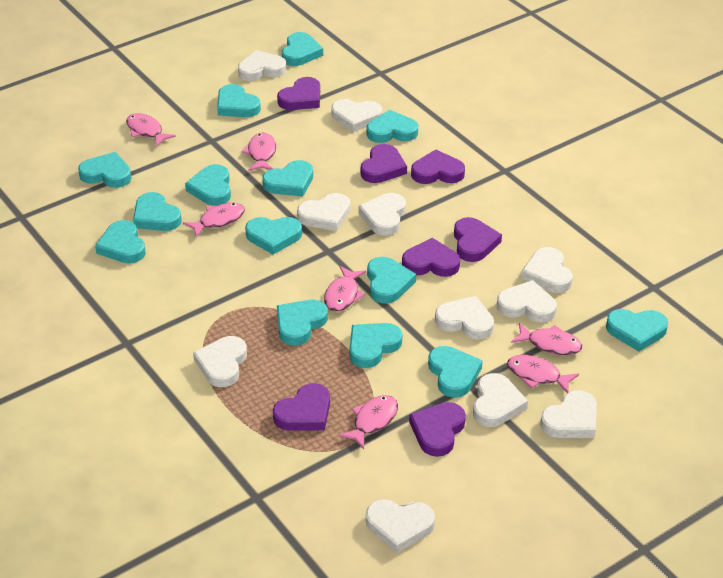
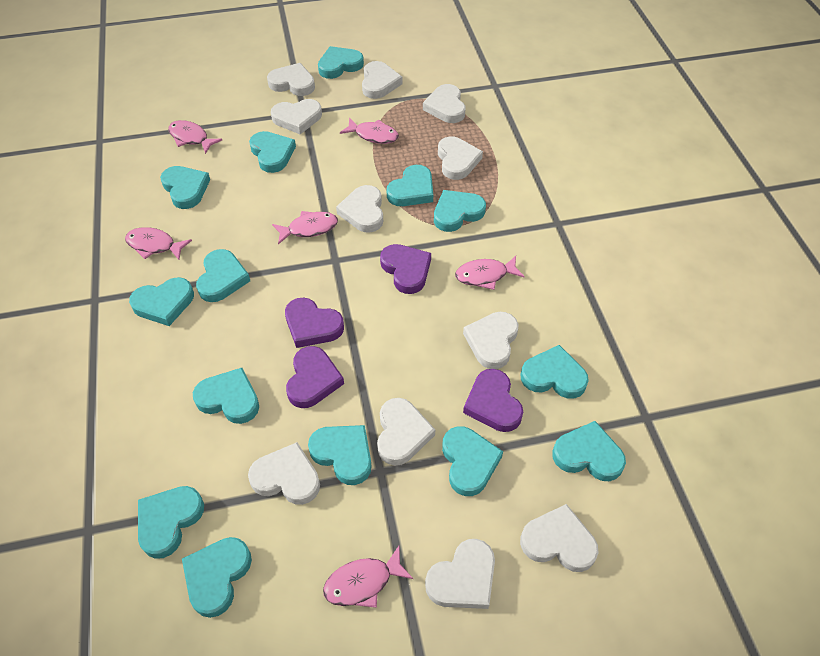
pink fish: [126,113,176,147] [183,203,245,238] [241,133,276,171] [324,266,366,312] [338,395,398,449] [507,355,579,393] [511,323,582,355] = 7 -> [125,227,192,260] [168,120,222,154] [272,211,338,244] [323,546,413,608] [340,118,399,144] [455,256,525,290] = 6
purple heart: [273,383,330,431] [277,77,320,110] [361,144,407,183] [402,238,460,277] [409,402,466,457] [411,150,465,184] [454,217,502,262] = 7 -> [285,297,344,348] [286,346,344,408] [380,244,431,294] [463,369,523,432] = 4

